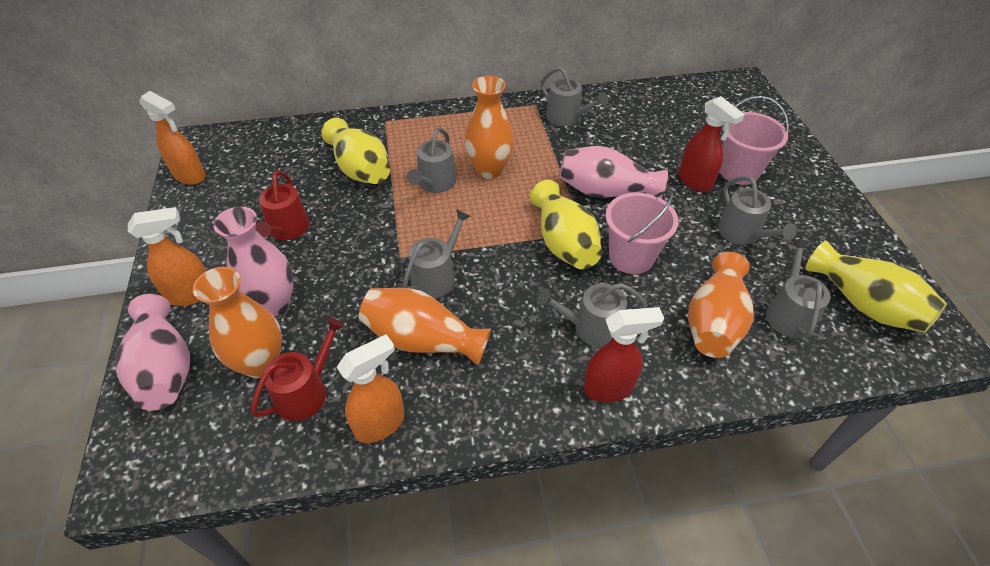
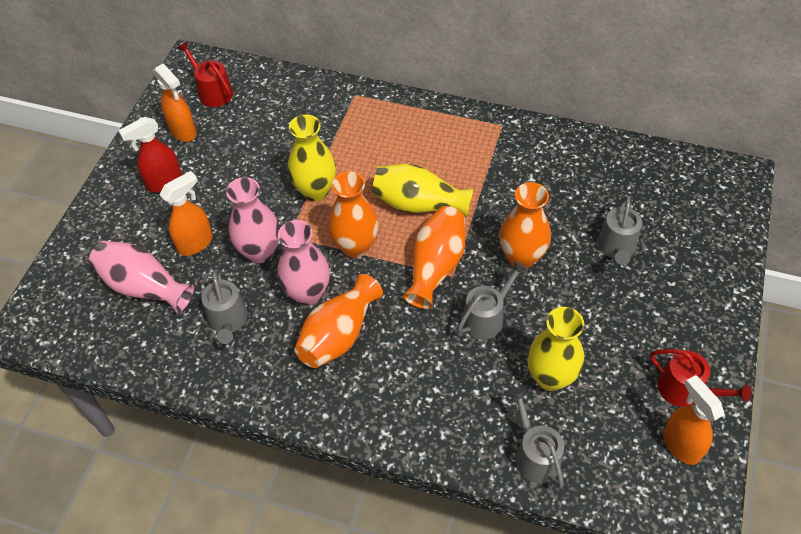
grey watering can: [403,209,471,298] [407,127,456,193] [537,283,647,347] [540,67,608,126] [718,176,797,245] [766,240,831,338] = 6 -> [201,269,248,344] [457,261,527,340] [509,388,564,488] [598,196,642,265] = 4
pink bucket: [605,190,679,274] [719,96,789,185] = 2 -> none = 0
red spray bottle: [584,307,664,402] [678,96,745,192] = 2 -> [118,117,182,192] = 1

